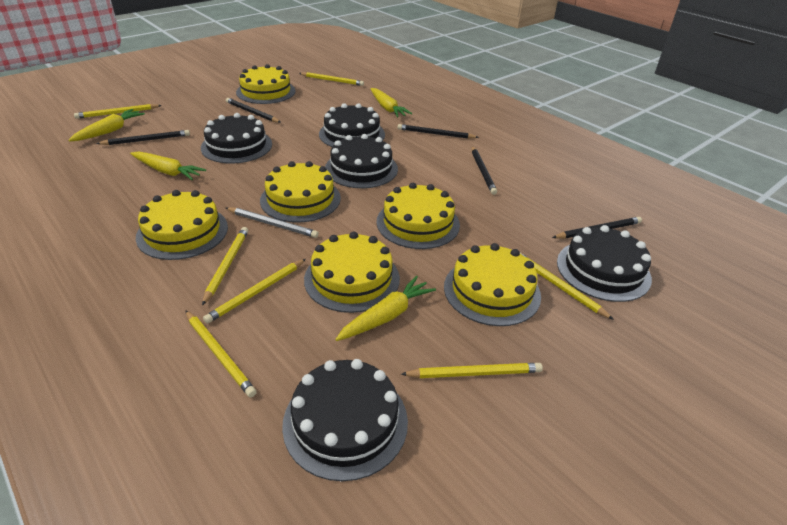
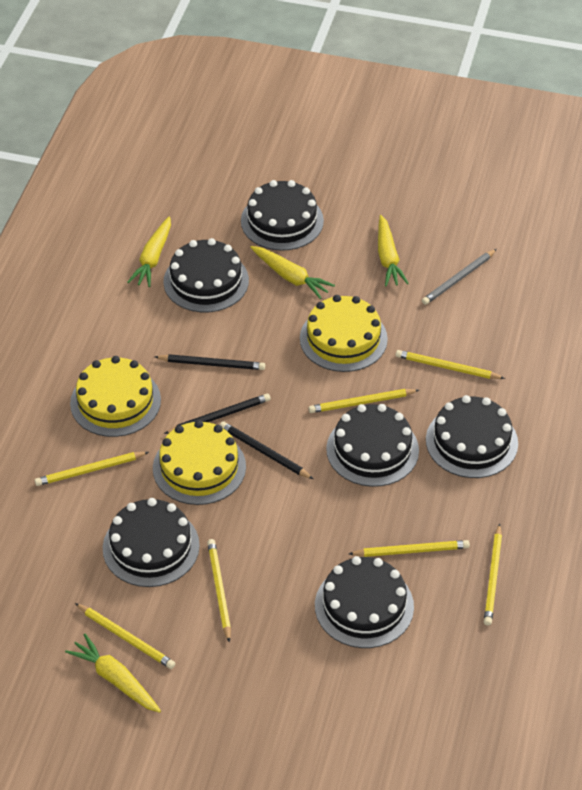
black cake: [201,113,272,163] [282,359,408,481] [319,103,385,147] [325,134,398,188] [557,225,652,302] = 5 -> [103,498,200,587] [163,238,249,312] [241,180,324,251] [315,556,414,648] [326,404,419,487] [426,395,518,478] = 6
black pencil: [96,130,190,145] [226,98,280,123] [397,124,479,139] [472,146,497,195] [552,217,642,239] = 5 -> [155,354,265,370] [164,394,271,434] [220,421,313,479] = 3
yellow cake: [136,190,228,260] [236,64,295,104] [260,161,341,223] [304,232,400,313] [377,183,460,249] [444,243,541,326] = 6 -> [70,356,161,437] [153,420,246,505] [300,295,388,372] = 3

